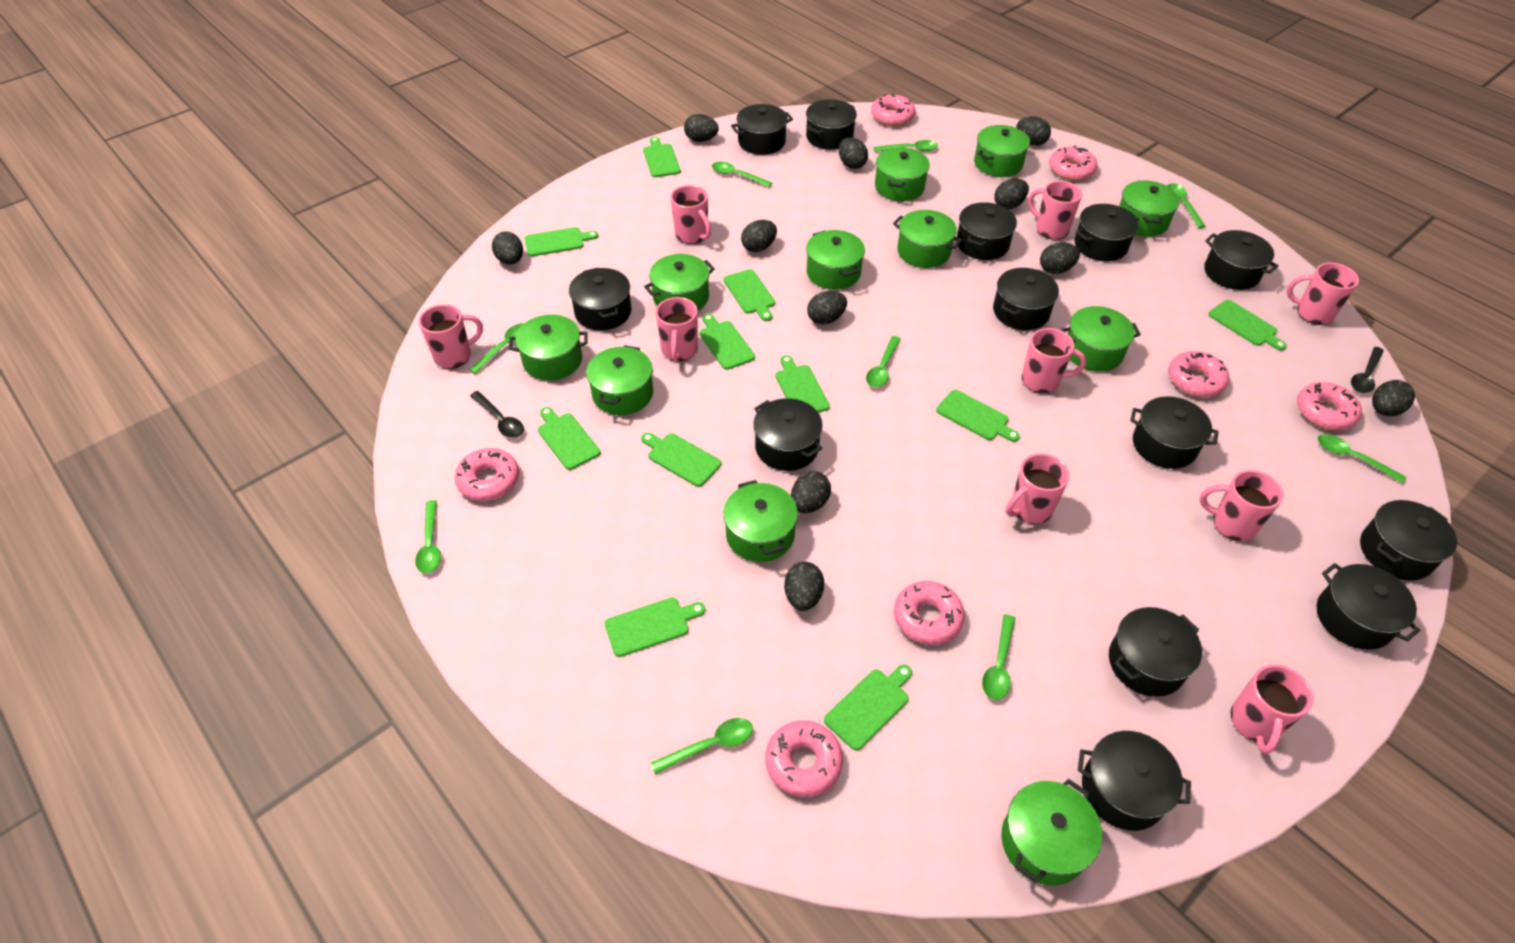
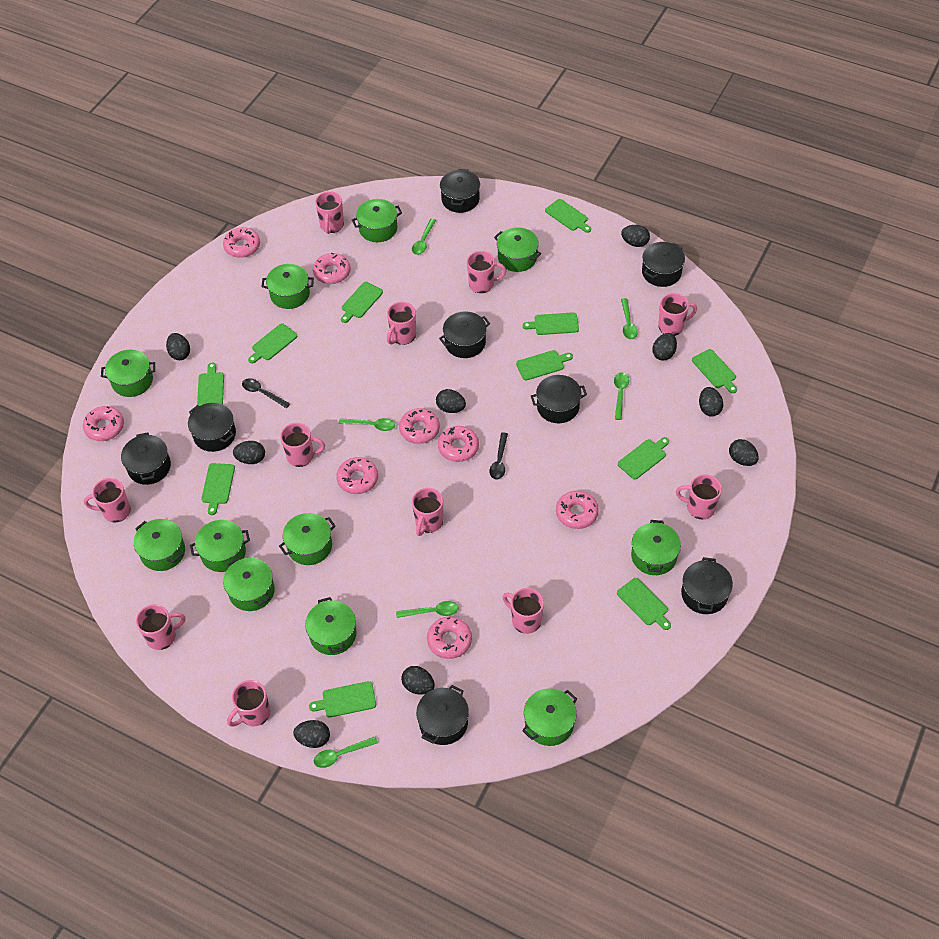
black egg: [492,231,523,265] [684,114,719,142] [741,220,777,252] [784,562,824,611] [791,471,831,513] [807,291,847,325] [839,137,868,169] [994,178,1029,210] [1016,117,1051,146] [1040,242,1080,274] [1372,380,1415,416] = 11 -> [166,333,190,360] [233,441,265,464] [293,720,330,748] [401,666,435,695] [436,389,466,413] [621,225,650,247] [652,333,677,361] [699,387,723,417] [729,439,759,466] = 9
black pot: [569,268,631,331] [731,104,793,155] [753,398,823,471] [806,99,857,150] [957,202,1017,260] [993,268,1059,330] [1075,204,1139,261] [1078,731,1191,831] [1109,607,1202,697] [1130,396,1219,469] [1204,230,1278,290] [1317,563,1420,650] [1360,500,1457,581] = 13 -> [121,432,171,485] [188,403,236,452] [416,685,469,745] [439,311,490,358] [440,169,480,213] [531,375,587,423] [642,242,685,287] [681,557,733,614] = 8
green spoon: [415,500,441,573] [469,323,524,374] [651,718,753,774] [712,162,772,187] [866,336,901,387] [873,140,938,152] [982,614,1015,700] [1167,183,1206,228] [1318,434,1406,483] = 9 -> [314,737,378,768] [339,418,395,431] [396,601,459,618] [412,219,436,255] [614,373,629,420] [621,298,638,339] = 6
pink donut: [455,448,519,501] [766,720,843,797] [871,94,915,126] [894,581,965,645] [1049,145,1098,181] [1168,351,1229,397] [1297,382,1362,430] = 7 -> [83,406,124,441] [223,227,260,258] [313,253,351,284] [336,457,378,494] [399,408,440,444] [427,616,472,659] [438,426,479,462] [556,491,599,529] = 8
pink mug: [419,304,483,369] [656,297,698,362] [670,185,711,244] [1006,453,1070,524] [1022,328,1086,394] [1028,181,1082,240] [1200,470,1284,541] [1230,664,1313,754] [1287,263,1359,325] = 9 -> [84,478,131,522] [136,604,185,650] [227,680,270,727] [280,423,325,467] [315,191,344,234] [387,302,416,345] [412,488,443,536] [467,251,506,293] [502,588,544,634] [658,293,697,336] [676,474,722,519] = 11

